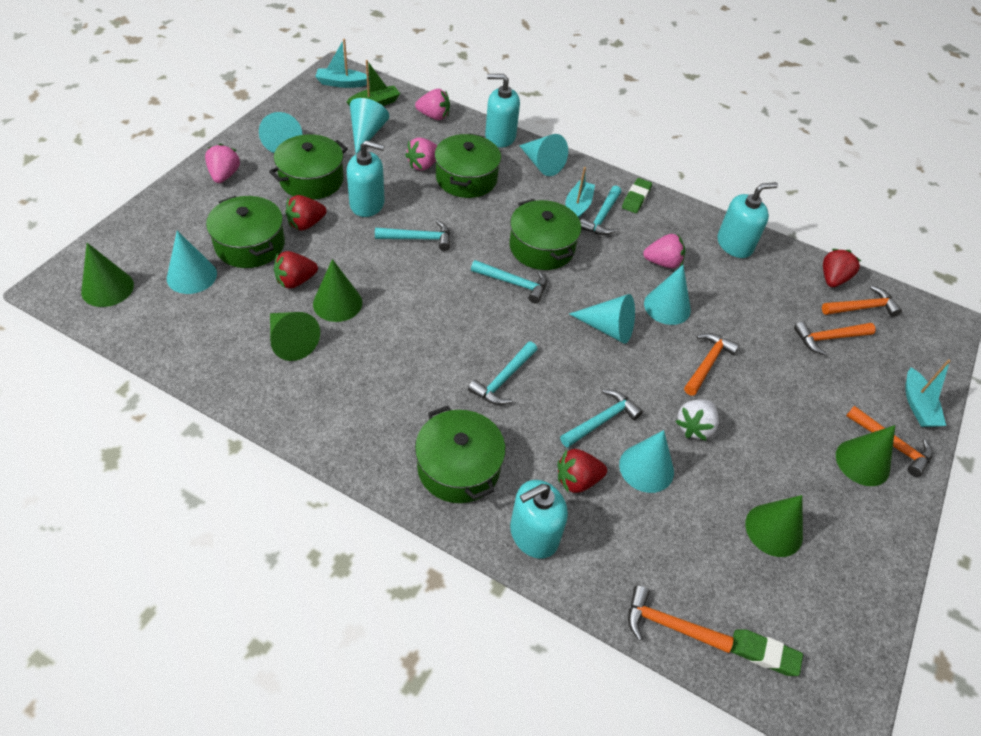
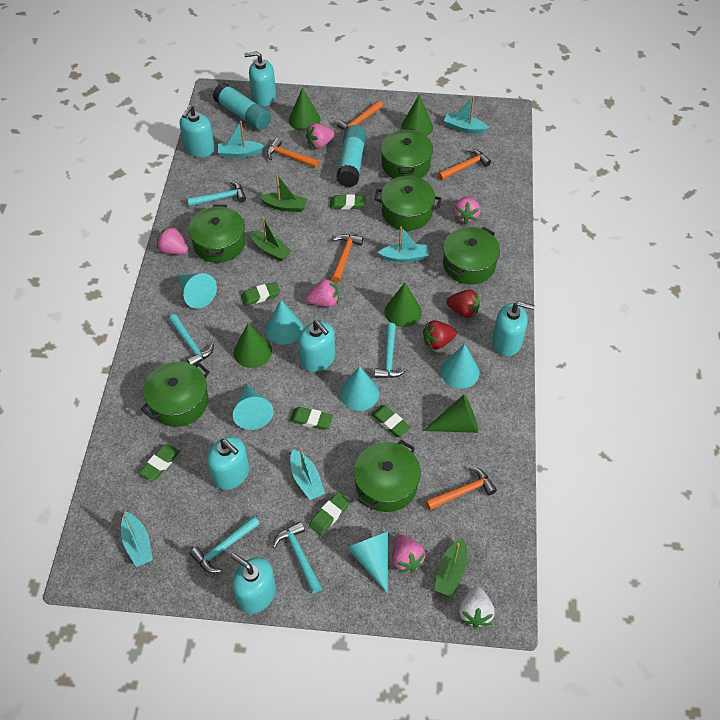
green boat: [346,60,400,106] = 1 -> [250,216,292,261] [259,174,307,212] [434,538,467,597] = 3
green eraser: [622,178,652,213] [731,629,803,676] = 2 -> [140,444,180,480] [241,282,280,306] [290,407,333,430] [309,492,350,535] [330,194,366,210] [371,405,411,437] = 6
green pot: [206,196,285,268] [269,134,348,200] [415,406,506,503] [435,133,501,198] [509,199,581,270] = 5 -> [141,361,209,427] [189,205,246,263] [354,440,421,512] [374,176,441,231] [381,128,433,179] [443,227,500,284] = 6
pink strawberry: [205,143,240,183] [405,138,438,171] [415,89,450,120] [643,234,685,268] = 4 -> [157,226,188,254] [306,123,335,149] [306,279,339,307] [392,535,425,573] [454,197,480,225] = 5
red strawberry: [274,251,318,289] [285,195,327,231] [557,449,607,493] [823,249,861,287] = 4 -> [423,320,457,350] [446,289,480,318] = 2
turquoise boat: [315,39,367,88] [565,167,595,218] [905,359,950,427] = 3 -> [121,511,153,567] [218,121,264,158] [290,449,325,500] [378,226,429,262] [444,97,489,134] = 5
turquoise cone: [167,231,217,294] [259,112,302,153] [350,98,389,154] [519,134,568,176] [569,294,635,344] [619,430,674,493] [644,265,691,325] = 7 -> [178,273,217,309] [233,384,274,430] [265,300,303,345] [340,366,379,411] [346,531,388,594] [441,344,479,389] = 6
turquoise glue stick: none = 0 -> [213,83,271,130] [336,125,367,187] = 2
turquoise soap dispenser: [347,140,385,217] [485,74,520,148] [510,480,568,559] [717,182,778,258] = 4 -> [179,105,215,157] [207,437,249,490] [231,553,276,614] [244,51,276,106] [298,320,335,372] [492,301,534,356] = 6

